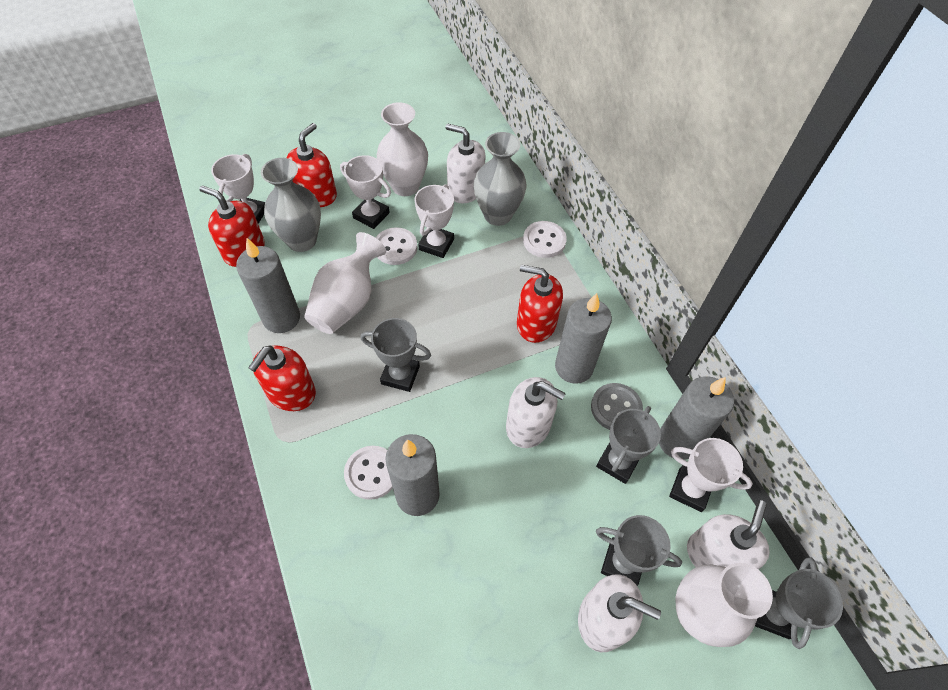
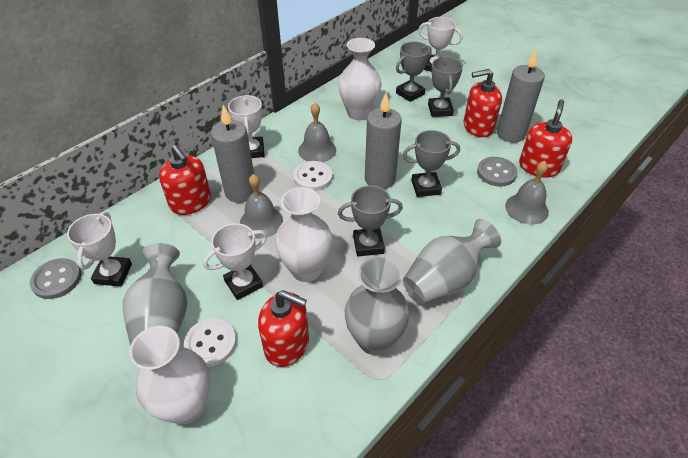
grey bell: none = 0 -> [240,174,283,238] [298,103,336,162] [505,161,549,225] = 3
grey button: [591,383,643,430] = 1 -> [30,258,81,299] [477,157,517,187] = 2
grey candle: [236,238,300,333] [386,434,440,516] [555,293,612,384] [659,376,734,460] = 4 -> [211,105,254,203] [365,93,402,189] [497,49,545,142] = 3
grey vase: [261,158,321,252] [474,132,527,226] = 2 -> [123,243,187,346] [345,257,410,355] [403,219,501,304] = 3
white button: [344,446,393,500] [376,227,417,265] [523,221,567,258] = 3 -> [184,318,236,367] [293,161,333,191] = 2
white soap dispenser: [445,123,486,203] [506,377,566,448] [578,575,661,652] [687,500,770,569] = 4 -> none = 0

